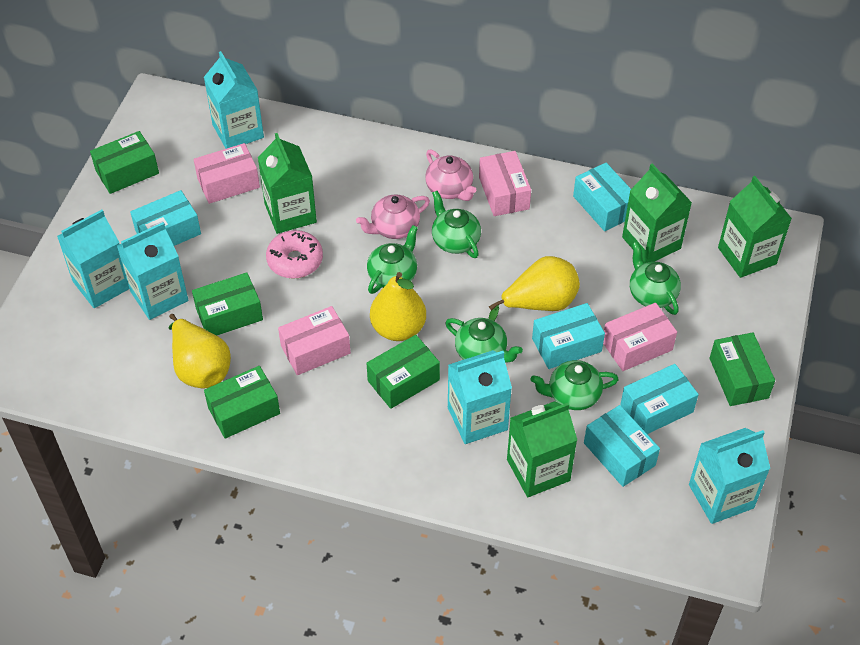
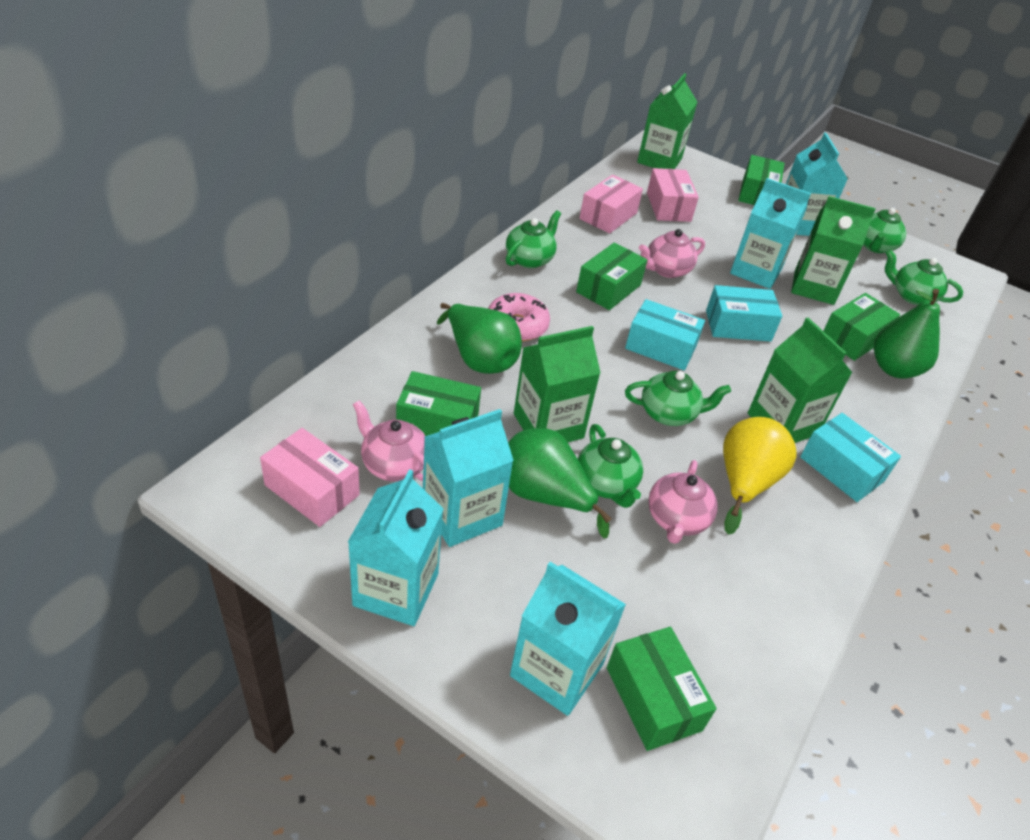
green pear: none = 0 -> [437,303,522,374] [508,428,612,538] [874,289,940,378] = 3
pink box: [194,143,260,204] [278,306,351,375] [479,151,531,216] [603,303,677,371] = 4 -> [260,428,360,527] [579,175,643,234] [647,168,699,222] = 3
pink teapot: [356,195,430,239] [425,150,476,201] = 2 -> [353,401,425,482] [639,229,705,278] [648,460,718,544] = 3
turquoise box: [130,190,201,246] [532,303,605,369] [573,163,631,231] [584,405,660,487] [620,364,699,434] = 5 -> [625,299,705,370] [706,285,782,342] [800,413,901,502] = 3
yellow pear: [169,314,231,388] [370,272,426,341] [488,256,580,321] = 3 -> [723,417,797,535] = 1

